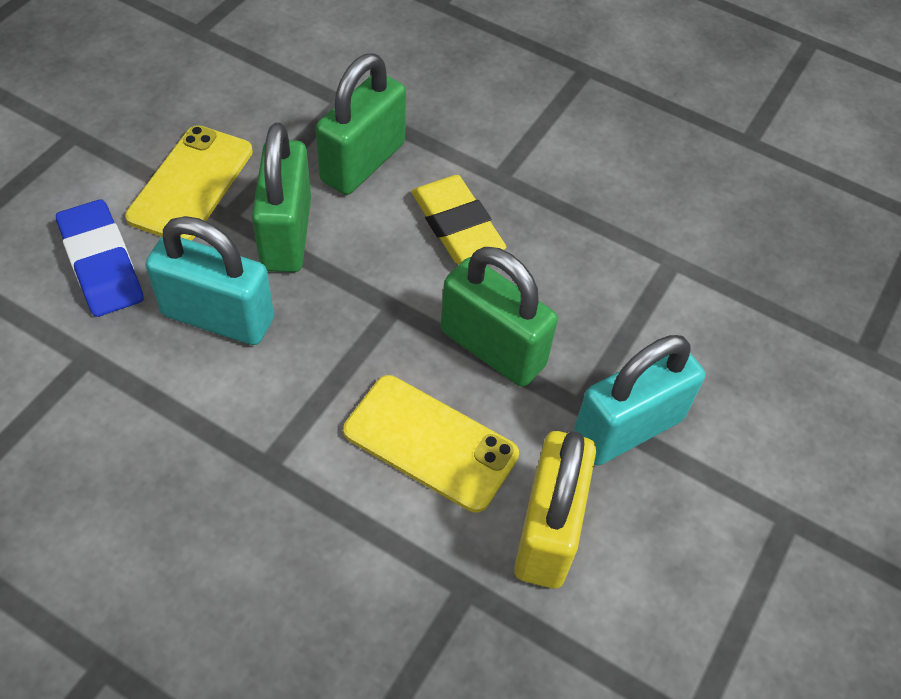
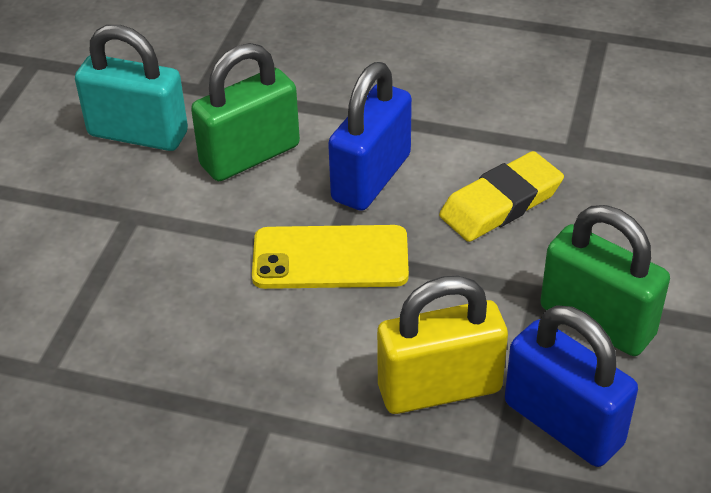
blue eraser: [56,199,144,317] = 1 -> none = 0
blue padlock: none = 0 -> [328,62,412,211] [505,305,638,467] = 2
green padlock: [252,122,311,272] [316,53,406,195] [441,247,558,387] = 3 -> [191,43,300,181] [540,205,670,356] = 2
turquoise padlock: [146,216,274,345] [573,335,705,465] = 2 -> [75,25,188,151] = 1
yellow phone: [125,125,253,241] [343,375,519,513] = 2 -> [252,225,409,289] = 1

